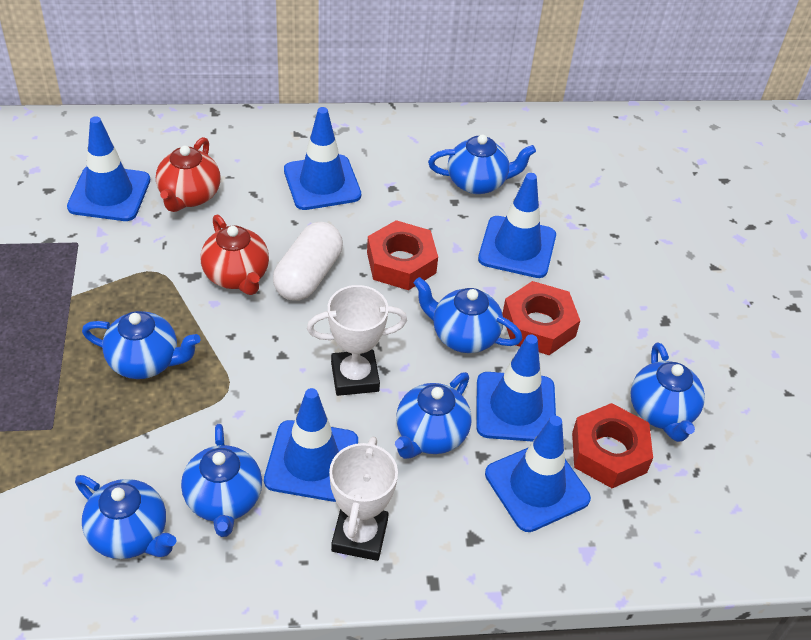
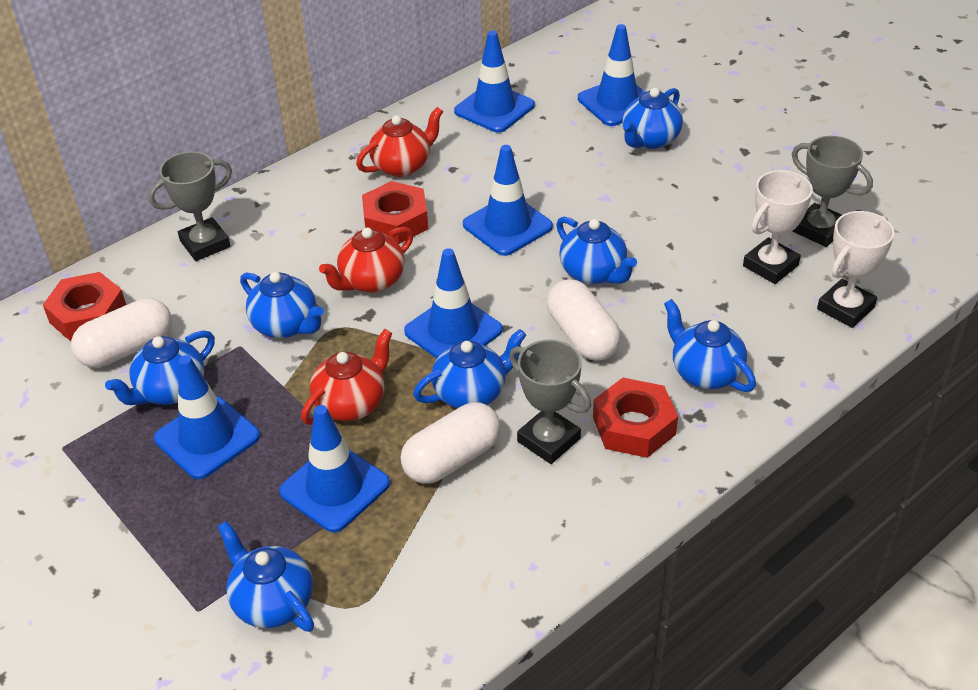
grey trophy: none = 0 -> [148,151,232,261] [509,340,591,464] [792,136,873,247] = 3
red teapot: [156,137,221,212] [201,215,269,295] = 2 -> [301,329,392,425] [319,227,414,293] [356,107,443,177] = 3
white capsule: [273,222,343,301] = 1 -> [71,298,172,368] [401,402,501,484] [547,279,621,361] = 3

